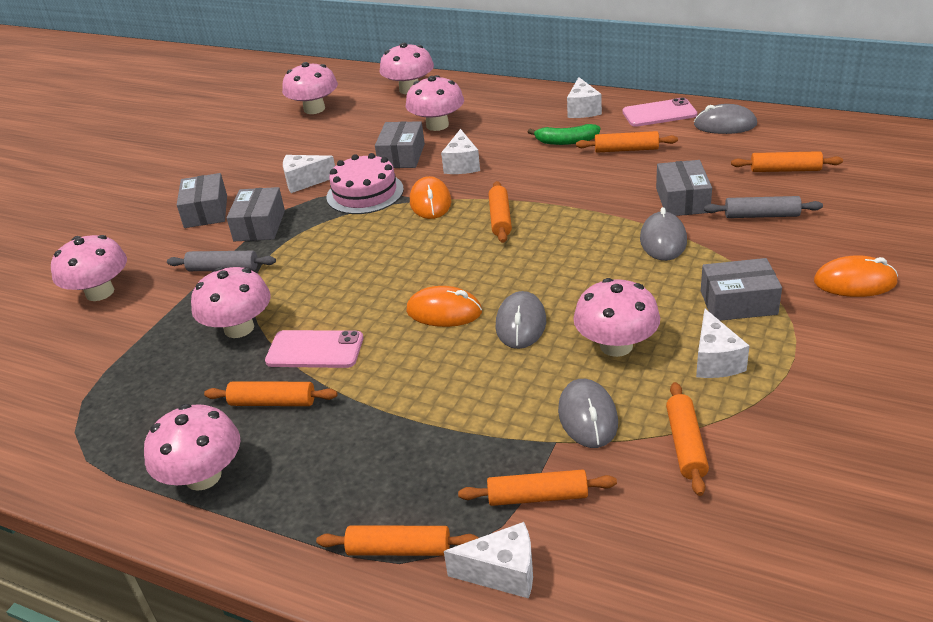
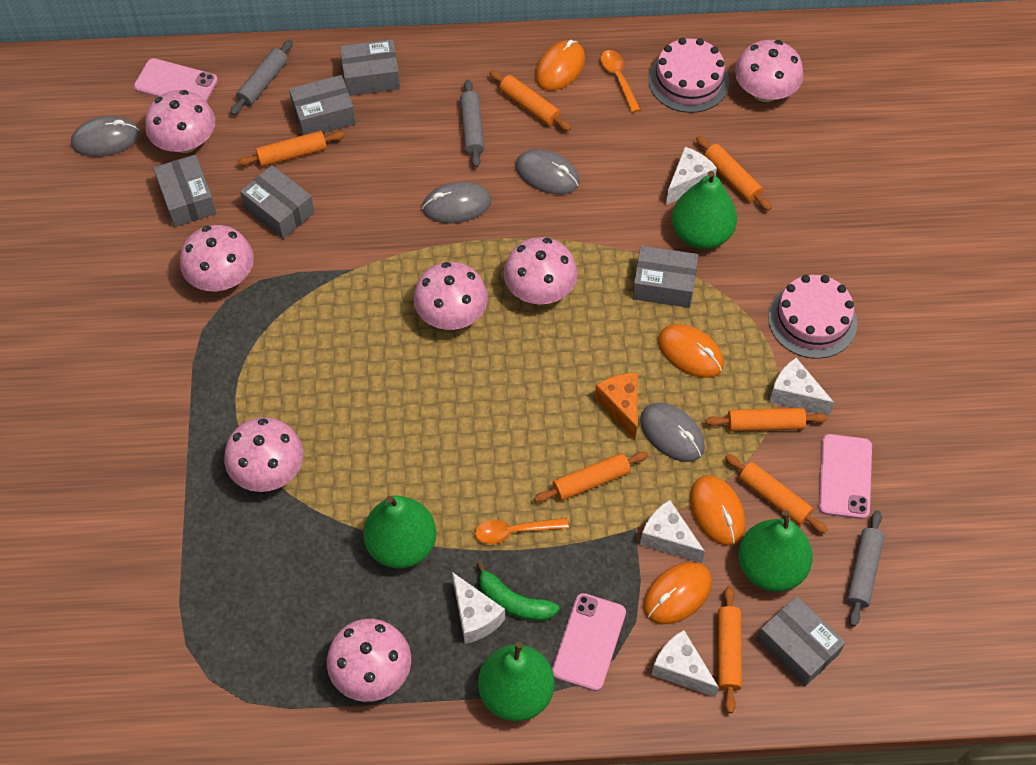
green pear: none = 0 -> [363,495,436,569] [478,642,555,721] [672,171,737,249] [738,510,813,592] = 4
grey box: [177,173,227,228] [227,187,285,241] [375,121,425,168] [656,160,712,216] [701,258,782,321] = 5 -> [153,155,217,227] [240,165,315,239] [289,75,356,135] [340,39,400,96] [632,246,698,308] [757,596,845,687] = 6
grey rolling pin: [167,251,276,271] [704,196,823,218] = 2 -> [230,40,293,115] [460,80,484,168] [847,510,884,627] = 3
orange cheese: none = 0 -> [595,373,638,440] = 1
orange mouse: [406,286,482,327] [410,176,451,219] [814,255,898,297] = 3 -> [535,40,585,91] [643,562,712,624] [658,324,724,378] [690,475,745,546] = 4
orange spoon: none = 0 -> [475,518,569,544] [600,50,641,113] = 2
pink cake: [326,153,404,214] = 1 -> [648,38,729,113] [768,275,857,359] = 2
pink phone: [265,330,363,368] [623,97,697,127] = 2 -> [134,58,218,102] [552,593,626,691] [819,434,872,519] = 3

